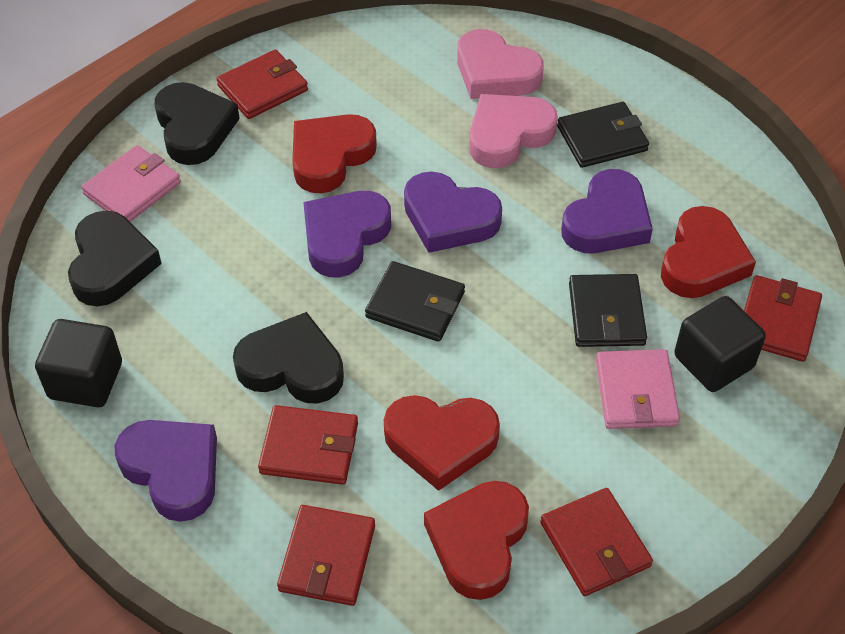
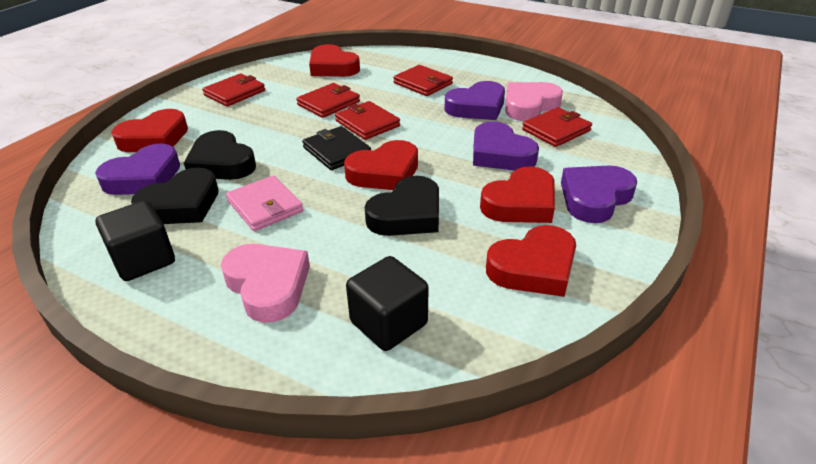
black wallet: [365,261,465,342] [557,102,649,168] [569,274,647,347] = 3 -> [302,126,371,170] = 1
pink wallet: [81,145,181,222] [596,349,680,429] = 2 -> [226,176,303,231] = 1
red heart: [292,114,377,193] [384,395,500,491] [424,481,529,600] [661,206,756,298] = 4 -> [111,109,188,152] [309,44,360,77] [344,140,418,190] [480,167,555,223] [486,225,576,297] = 5

